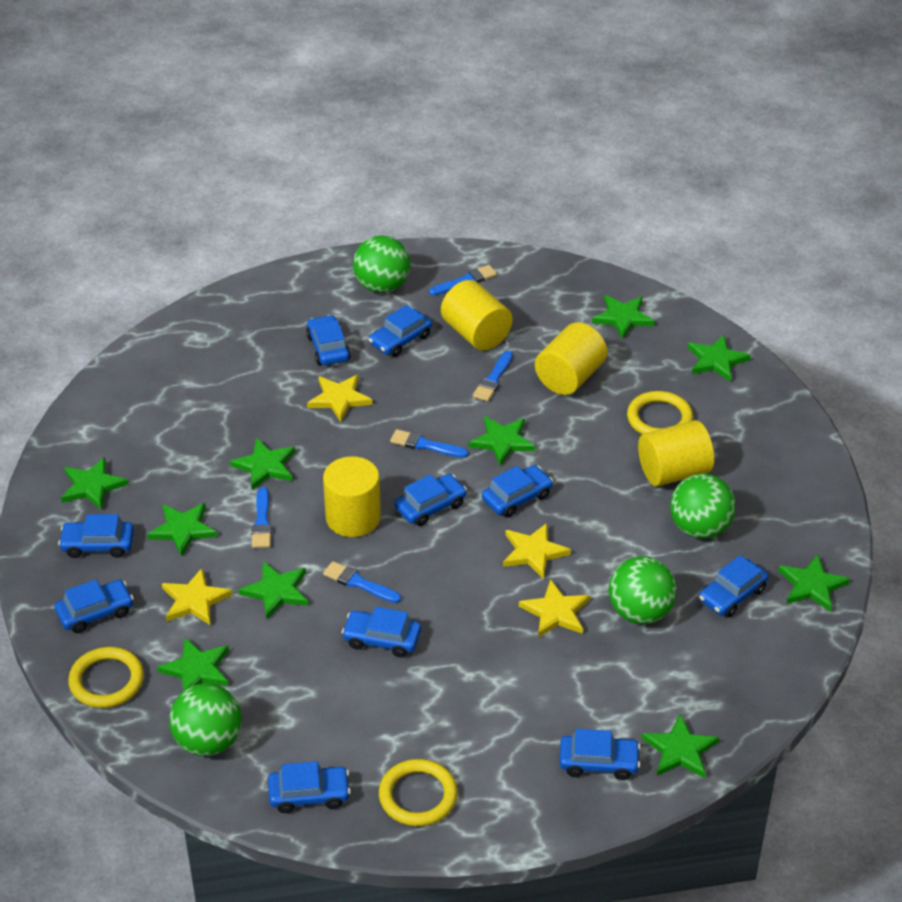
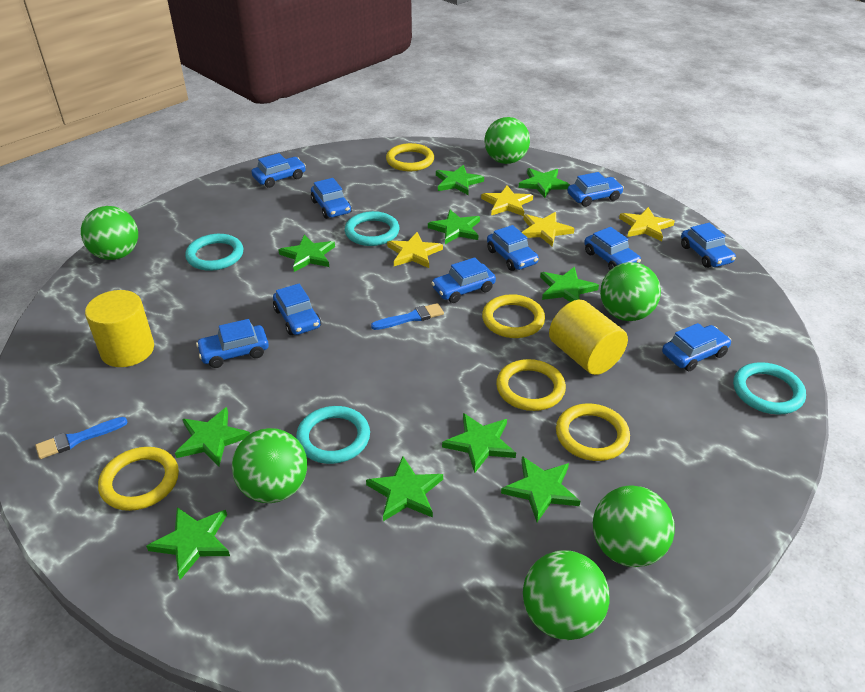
blue brush: [252,487,272,548] [323,561,401,603] [390,429,468,458] [429,265,497,296] [473,351,513,402] = 5 -> [35,417,128,459] [371,303,444,330] = 2
green ball: [169,683,242,756] [353,235,410,293] [609,556,677,624] [670,474,736,539] = 4 -> [81,206,138,260] [232,428,307,503] [484,117,530,164] [523,551,610,640] [593,486,675,567] [600,262,661,321] = 6
turquoise ring: none = 0 -> [185,234,243,271] [296,406,370,464] [345,211,399,246] [733,362,806,415] = 4
yellow cylinder: [323,456,381,537] [441,280,513,350] [535,322,607,395] [638,420,714,486] = 4 -> [85,290,154,367] [549,300,628,375] = 2
yellow ring: [68,647,144,708] [379,759,458,826] [627,391,693,434] = 3 -> [98,447,179,511] [386,143,434,171] [482,294,545,338] [496,359,566,411] [556,403,630,461] = 5

